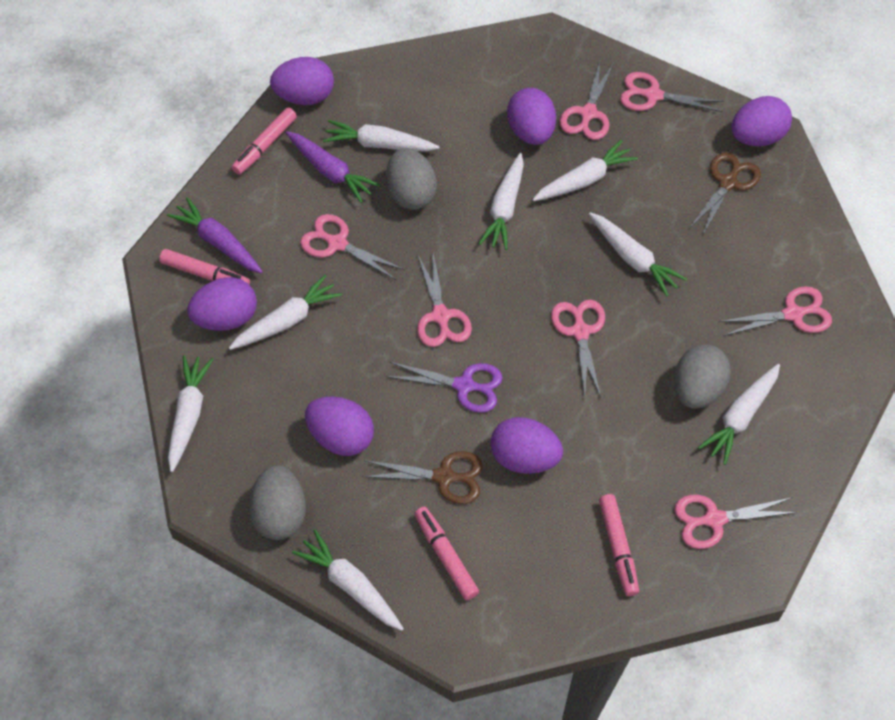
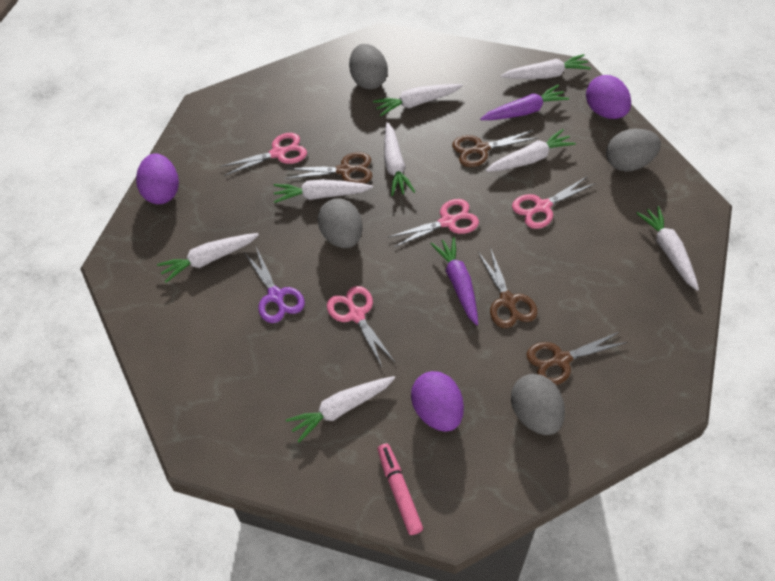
brown scissors: [362,451,483,504] [690,152,761,234] = 2 -> [285,152,372,184] [452,130,539,167] [478,247,537,328] [527,332,627,385] = 4
grey egg: [249,465,306,540] [386,148,437,210] [674,345,731,409] = 3 -> [318,198,362,248] [349,44,388,89] [511,374,565,435] [606,129,661,172] = 4
pink marker: [159,249,250,285] [231,107,297,175] [414,507,479,600] [599,494,639,596] = 4 -> [377,443,423,535] = 1
pink scissors: [300,214,405,280] [417,253,472,347] [551,300,605,397] [560,62,614,140] [620,72,724,112] [674,495,798,549] [719,286,832,336] = 7 -> [220,133,307,176] [327,286,395,366] [389,199,479,247] [512,177,596,229] = 4
purple egg: [187,277,257,331] [270,57,334,105] [305,396,374,456] [490,417,563,474] [507,88,556,145] [731,96,792,146] = 6 -> [136,153,179,204] [411,371,464,432] [586,75,631,119] = 3

